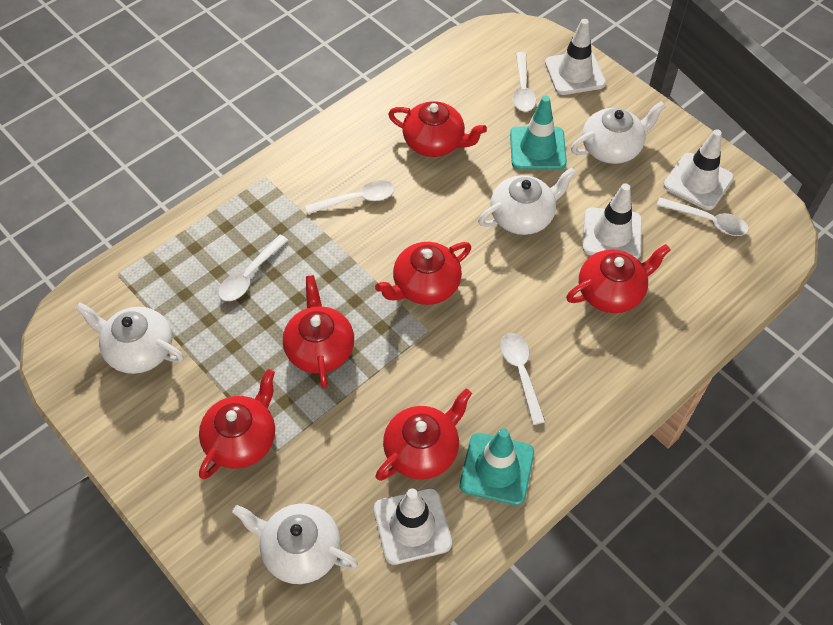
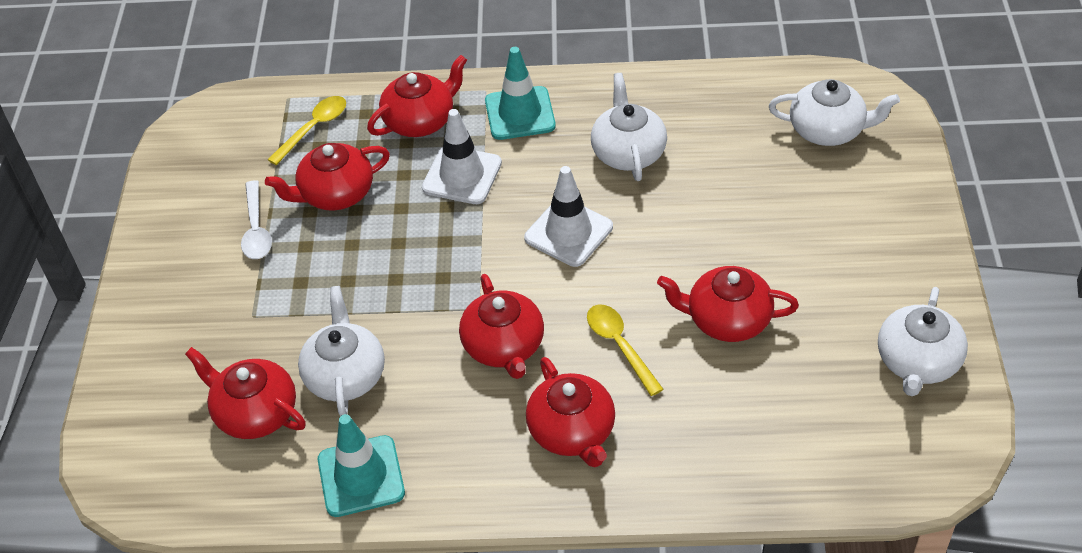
white spoon: [218,235,288,301] [305,180,395,214] [500,333,545,425] [513,52,536,112] [656,197,749,236] = 5 -> [241,180,272,259] = 1
white traffic cone: [374,488,452,565] [545,19,606,95] [583,183,642,259] [663,129,734,210] = 4 -> [422,109,502,204] [524,166,613,267] = 2
yellow spoon: none = 0 -> [267,96,346,165] [587,304,664,396] = 2

